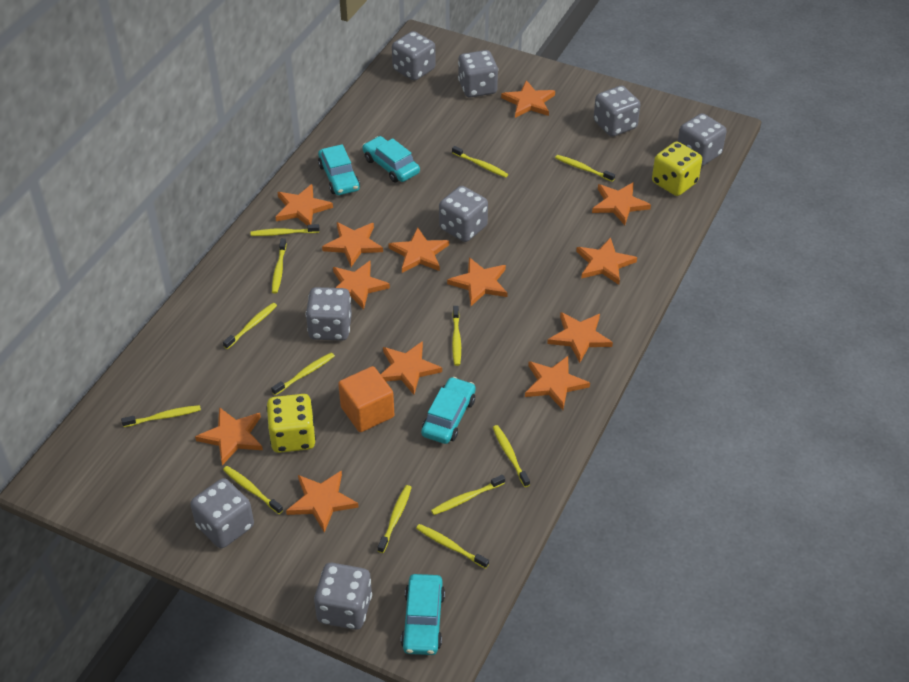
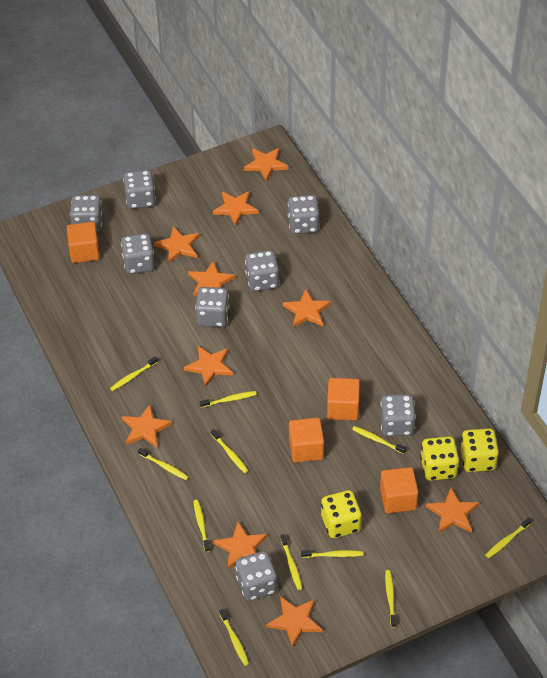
orange cube: [338,366,394,432] = 1 -> [67,222,100,263] [289,418,324,463] [327,378,360,420] [380,467,418,513] = 4
orange star: [195,407,263,465] [275,184,333,225] [286,470,359,533] [322,222,383,267] [333,261,390,310] [380,341,442,395] [388,227,449,273] [447,257,507,306] [501,80,555,118] [525,356,590,410] [547,312,613,363] [576,237,637,285] [592,182,651,225] = 13 -> [122,404,172,448] [154,226,200,263] [184,346,233,387] [188,261,235,297] [213,191,259,226] [214,521,267,569] [244,148,289,182] [266,596,322,648] [283,289,331,327] [426,488,479,533] = 10
turquoise car: [318,144,360,195] [363,136,420,182] [401,574,445,655] [421,377,476,444] = 4 -> none = 0
yellow dice: [266,394,316,453] [652,142,702,196] = 2 -> [321,490,362,538] [420,436,459,481] [460,428,499,472] = 3
yellow toothbrush: [121,405,201,427] [223,303,277,349] [223,466,283,514] [250,224,320,236] [271,353,335,395] [272,238,287,294] [378,485,412,553] [416,524,489,569] [431,475,505,515] [452,146,508,178] [452,306,461,366] [493,425,530,487] [555,155,615,182] = 13 -> [110,356,158,391] [138,448,189,480] [194,500,210,552] [200,391,257,408] [211,429,248,473] [219,609,249,666] [280,534,302,590] [301,550,363,558] [352,426,406,454] [385,570,396,628] [485,518,532,558] = 11

